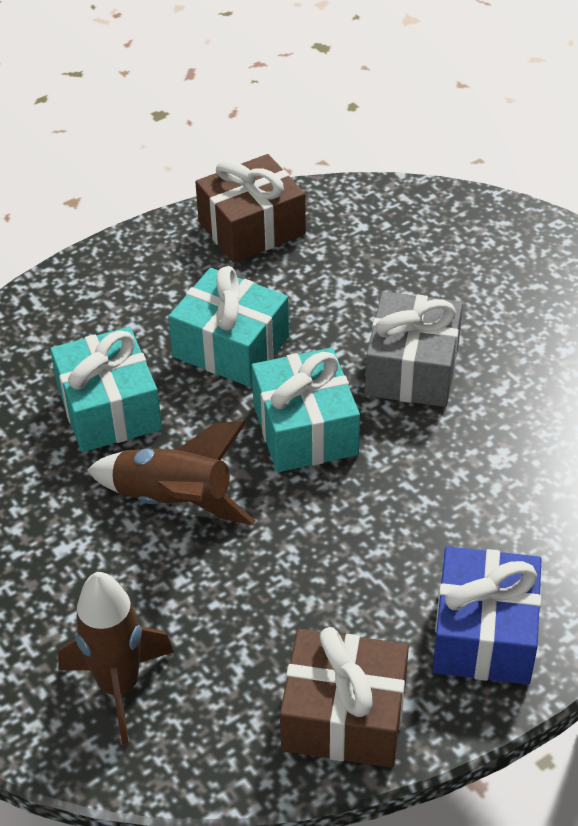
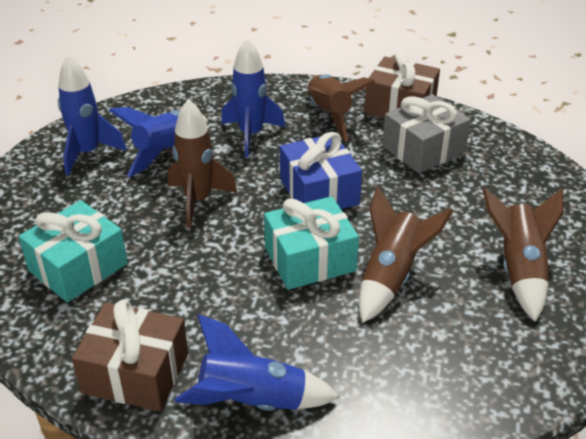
blue rocket: none = 0 -> [58,54,127,176] [109,107,208,177] [175,314,339,411] [221,37,285,157] = 4
brown rocket: [58,572,174,745] [87,420,255,525] = 2 -> [168,99,238,228] [307,74,375,141] [359,186,453,323] [482,188,564,322] = 4
turquoise gift: [50,327,162,452] [168,266,289,387] [251,348,360,472] = 3 -> [18,200,128,302] [264,196,359,290] = 2

